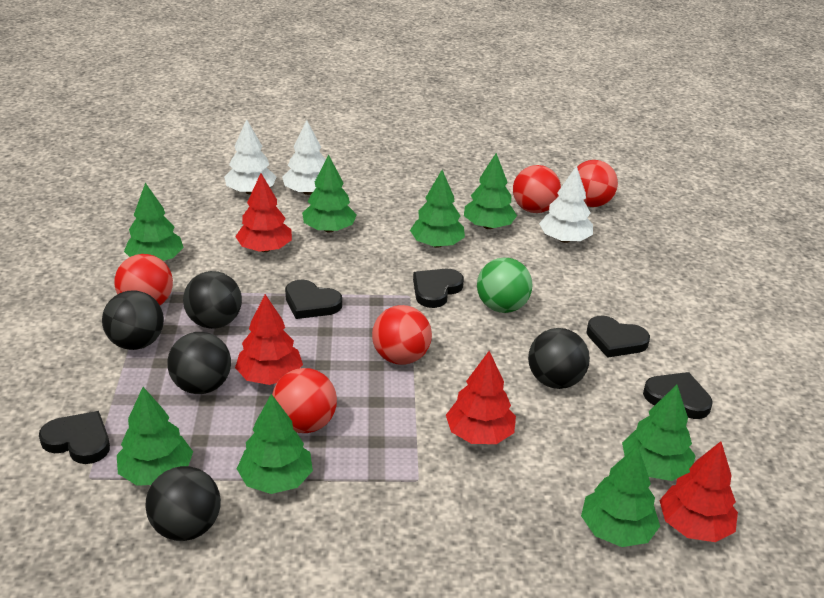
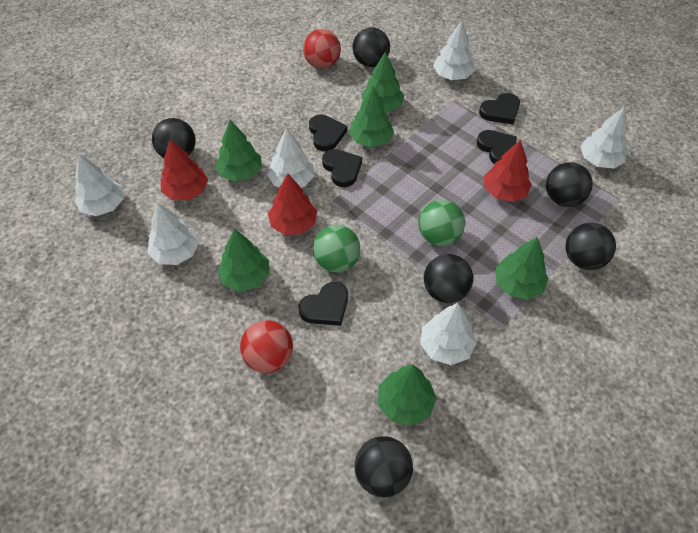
black ball: [102,291,164,350] [145,466,221,541] [167,332,231,394] [183,271,242,329] [528,328,590,389] = 5 -> [152,118,196,158] [353,27,390,67] [354,436,413,497] [424,254,473,303] [546,162,593,207] [565,222,616,270] = 6
green ball: [477,257,533,313] = 1 -> [313,225,360,273] [418,200,465,246] = 2
green tree: [117,387,193,486] [124,183,184,261] [237,394,313,494] [302,155,357,232] [410,170,465,248] [464,153,517,229] [581,445,660,547] [622,385,696,481] = 8 -> [215,120,262,182] [217,229,269,292] [349,86,394,147] [361,52,404,112] [378,364,437,426] [495,237,548,300] = 6
red ball: [114,254,173,305] [272,368,337,433] [372,305,432,365] [513,165,561,213] [577,160,618,207] = 5 -> [240,320,293,373] [303,29,341,69] = 2
red tree: [235,173,292,252] [235,294,303,385] [446,351,516,444] [659,441,738,542] = 4 -> [161,139,208,200] [268,174,317,235] [484,140,532,202] = 3
white tree: [224,119,277,195] [282,120,326,195] [539,166,593,243] = 3 -> [74,154,124,216] [148,203,199,265] [267,128,314,188] [420,303,477,365] [433,21,475,80] [580,107,628,168] = 6

